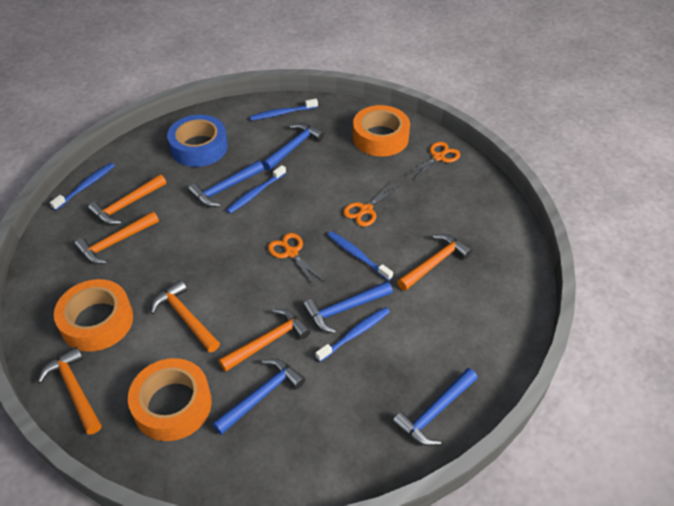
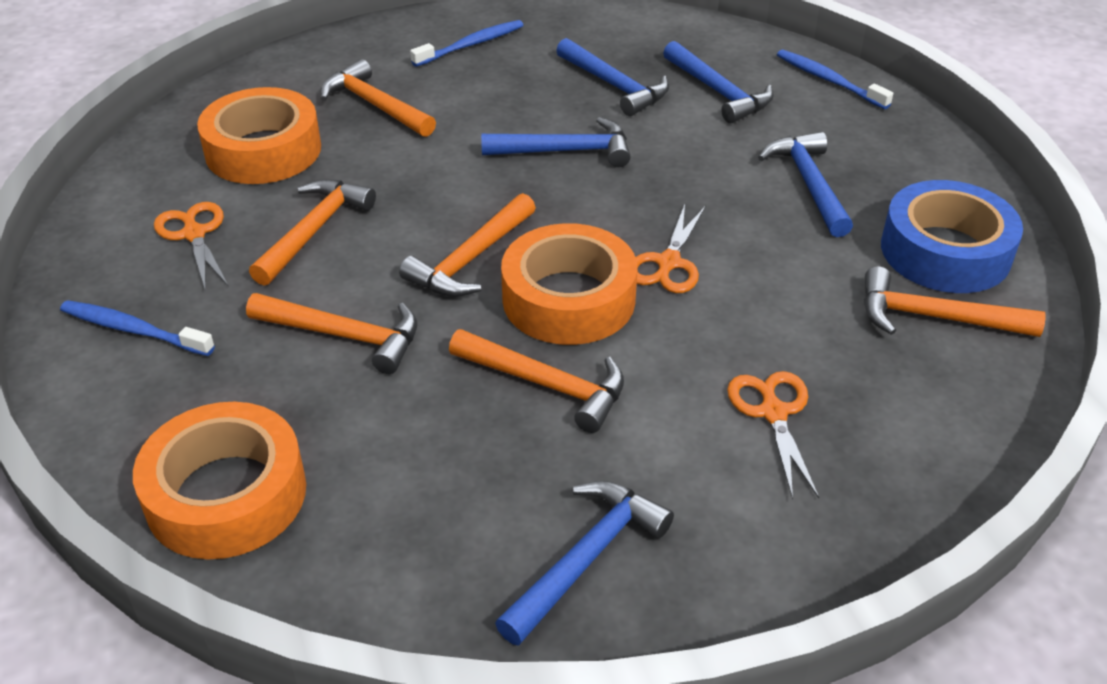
blue toothbrush: [50,163,115,210] [226,165,286,214] [250,99,318,121] [316,307,390,362] [328,231,393,281] = 5 -> [60,300,215,356] [410,20,524,67] [777,50,893,109] = 3

